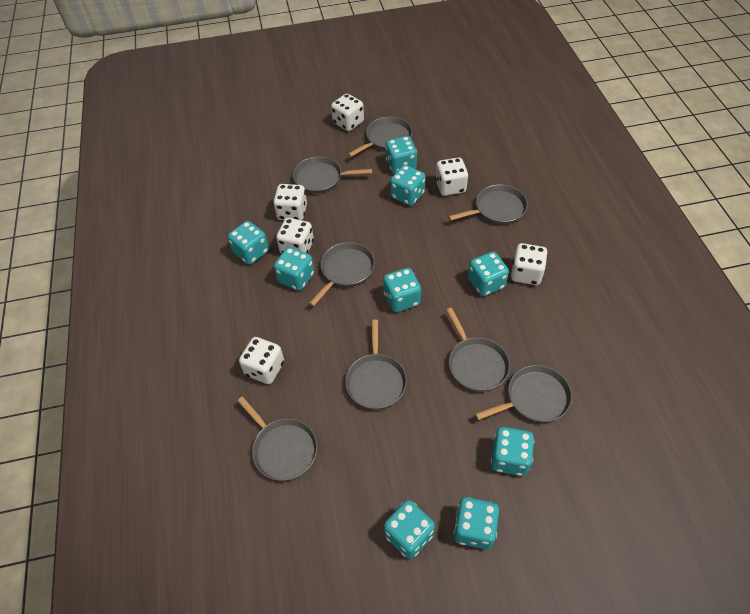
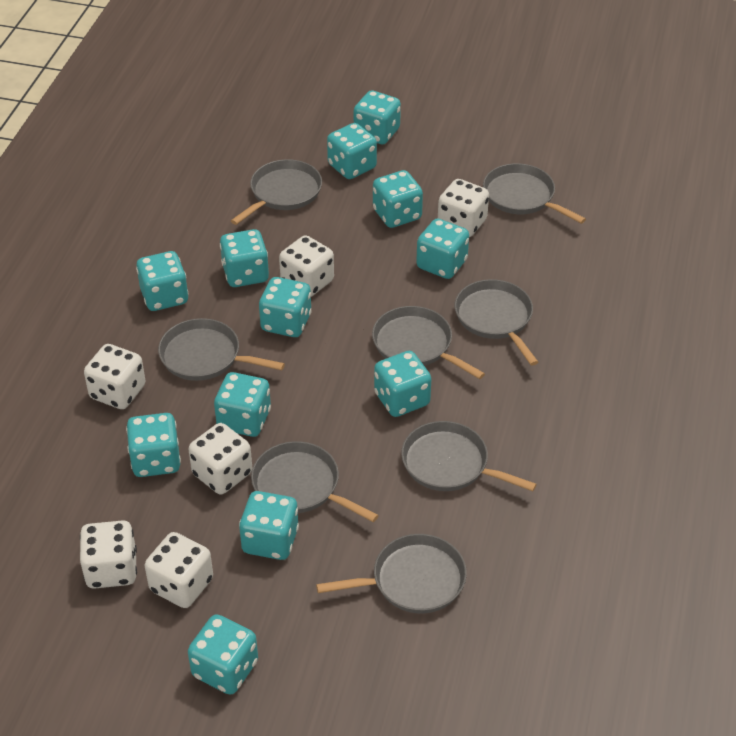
turquoise dice: [228,221,269,265] [274,247,314,291] [383,268,421,312] [384,500,435,559] [385,136,417,174] [390,165,426,206] [453,497,499,550] [468,252,509,296] [491,427,534,476] = 9 -> [126,413,181,477] [136,251,189,311] [188,614,258,695] [214,372,271,437] [220,229,269,287] [239,491,299,560] [259,277,312,337] [327,123,377,179] [354,90,401,144] [373,170,423,228] [374,351,431,417] [416,219,469,279] = 12

